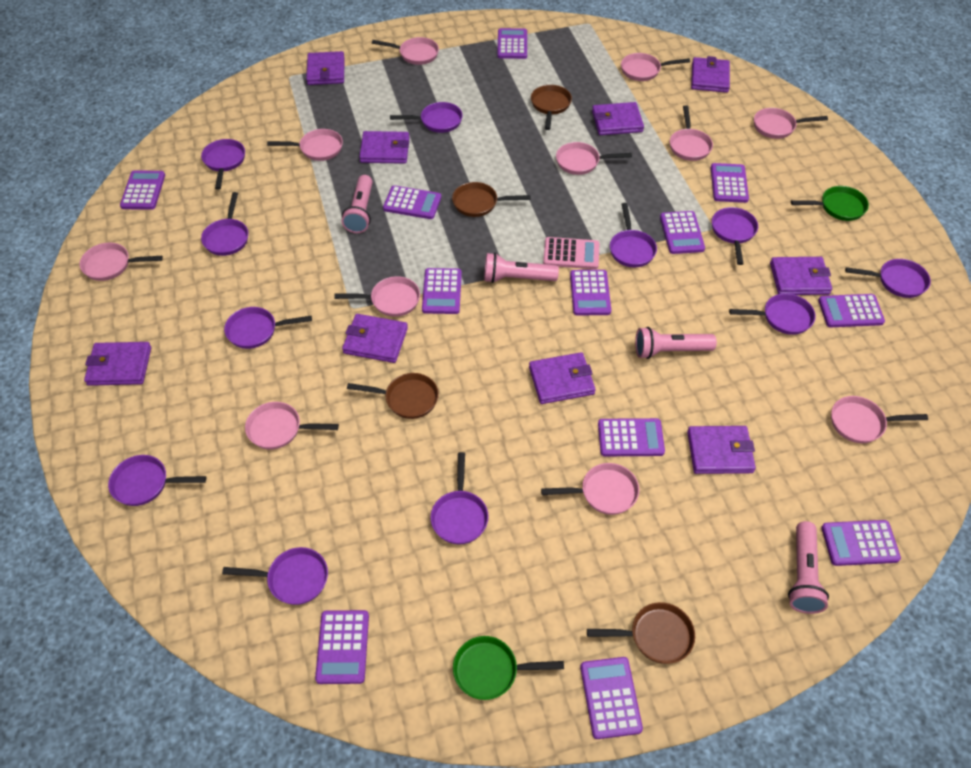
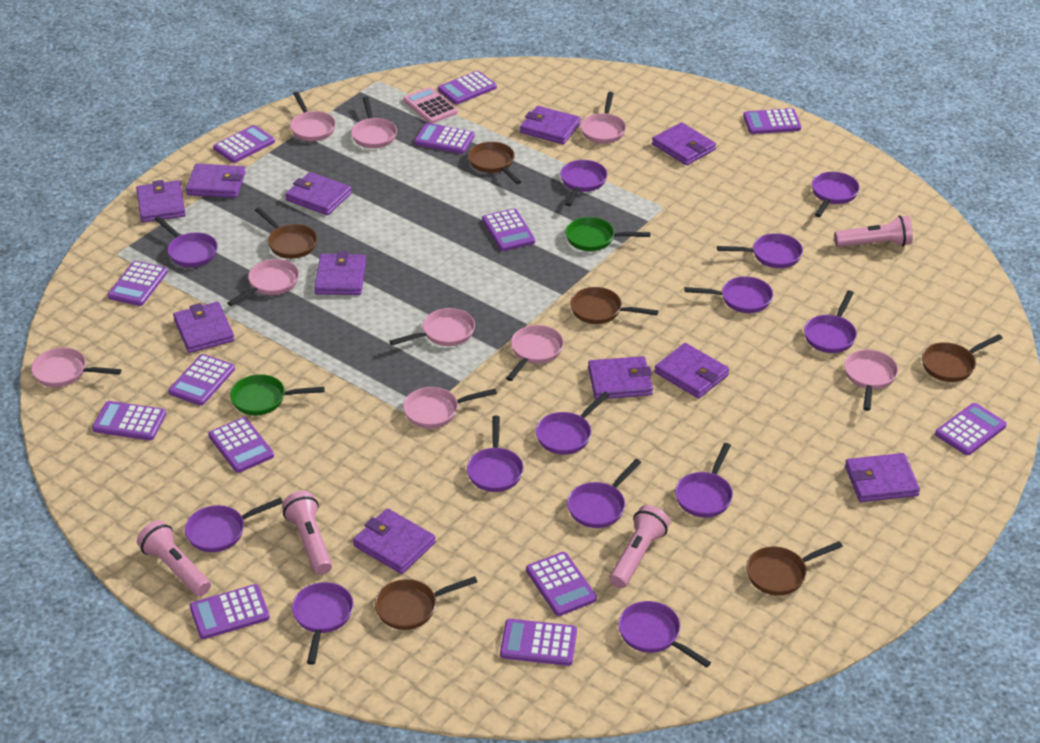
brown pan: [347,373,439,419] [452,182,530,217] [531,85,572,130] [587,602,695,664] = 4 -> [255,207,317,259] [375,576,477,630] [468,142,521,184] [570,287,658,324] [746,541,843,596] [922,334,1003,382] = 6
pink pan: [80,243,163,281] [245,402,339,449] [267,129,343,161] [334,276,420,317] [372,37,439,65] [541,463,639,515] [556,142,632,175] [621,53,690,81] [670,105,713,161] [754,108,828,139] [831,396,928,443] = 11 -> [31,347,121,387] [227,259,299,306] [290,92,336,141] [351,97,397,148] [390,308,475,346] [403,387,497,428] [506,325,564,381] [581,92,626,144] [844,349,898,411] = 9
purple calculator: [120,171,165,210] [315,610,369,684] [383,185,441,219] [422,268,462,314] [497,28,527,59] [570,270,611,315] [580,657,643,739] [598,418,665,456] [660,211,705,254] [711,163,749,203] [818,294,885,327] [821,520,901,566] = 12 -> [92,401,166,440] [108,261,168,306] [168,354,235,406] [190,584,270,639] [208,417,274,473] [213,125,275,163] [414,123,475,154] [438,71,497,104] [482,208,535,251] [500,619,577,666] [526,552,597,616] [743,108,801,134] [935,403,1007,456] = 13
purple pan: [108,455,206,506] [201,139,245,190] [201,192,248,256] [222,547,328,605] [224,307,312,349] [390,102,463,133] [430,452,488,544] [610,203,657,267] [712,207,758,265] [729,293,816,335] [845,259,931,298] = 11 -> [155,216,218,267] [185,497,283,552] [292,582,354,665] [467,416,524,492] [536,392,610,455] [560,160,607,206] [567,459,641,528] [618,601,711,668] [675,443,733,517] [684,276,773,313] [717,233,803,268] [804,290,857,353] [812,172,860,217] = 13
purple wallet: [84,342,151,386] [306,51,345,85] [342,314,408,363] [359,131,409,164] [529,352,596,404] [592,102,644,135] [687,426,756,474] [691,56,730,93] [770,257,832,295] = 9 -> [136,180,186,222] [173,302,235,353] [186,164,245,198] [285,172,352,215] [314,251,366,295] [353,508,436,574] [520,106,581,144] [588,356,653,399] [652,122,716,165] [654,343,729,398] [845,453,920,502] = 11

